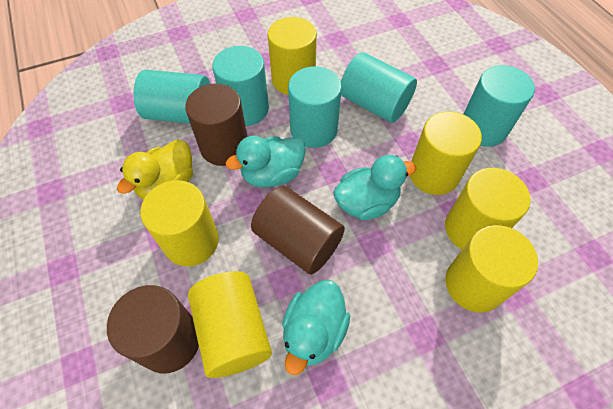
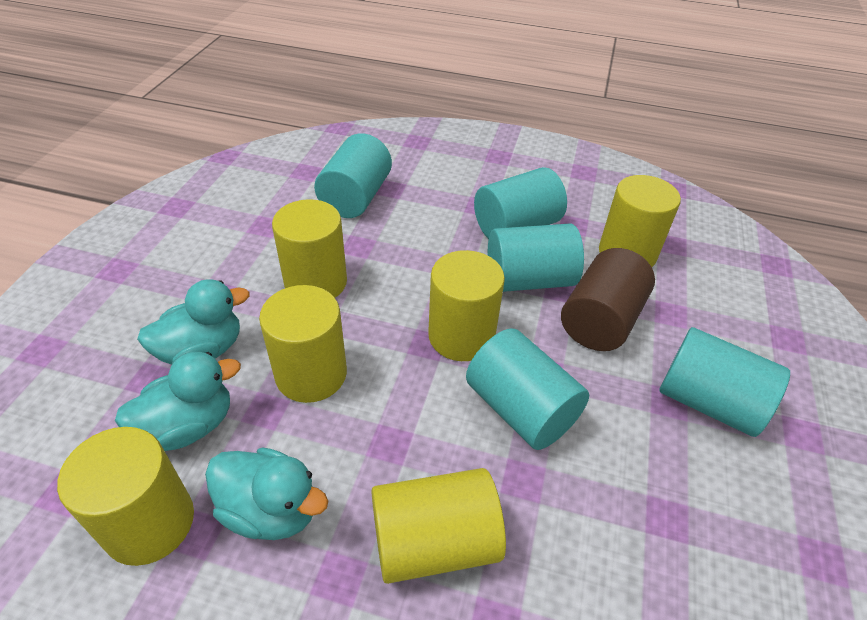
brown cylinder: [107,285,199,373] [185,83,247,166] [251,186,345,274] = 3 -> [561,248,655,351] = 1
yellow duck: [117,139,193,199] = 1 -> none = 0

